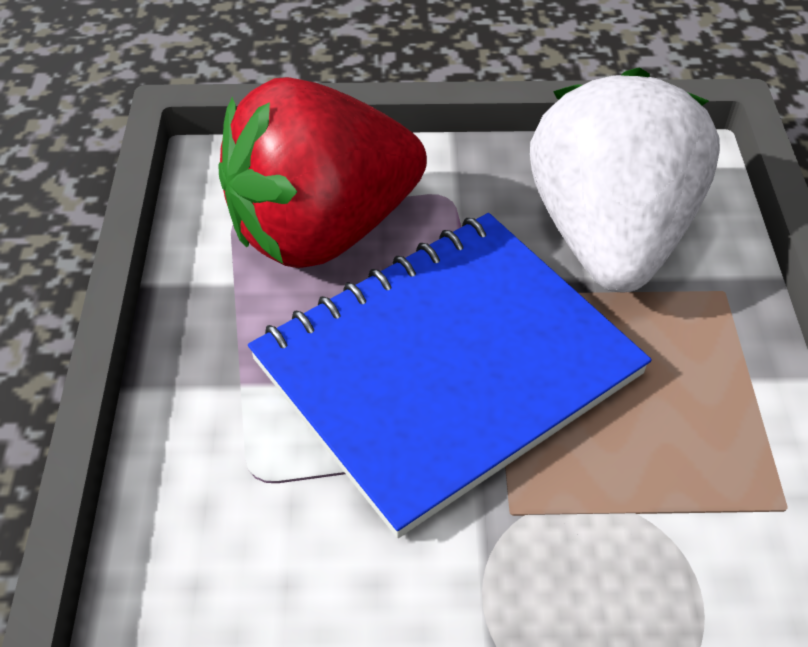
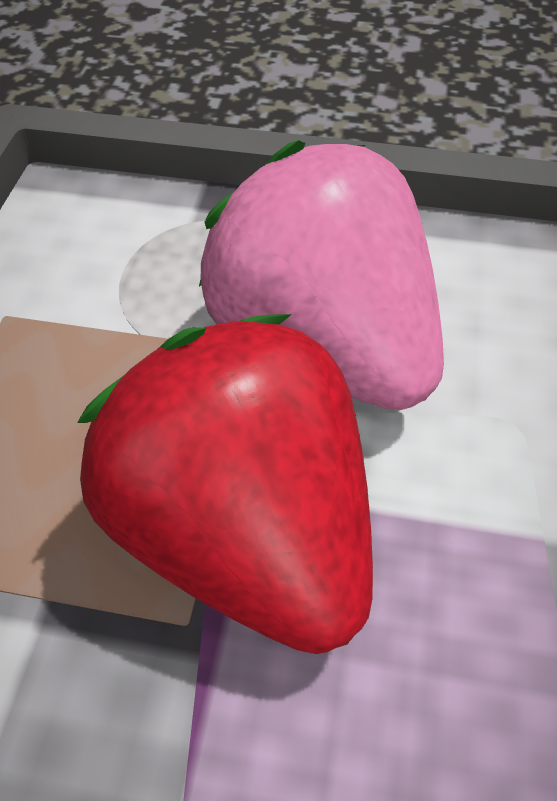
blue notebook: [248,213,651,538] = 1 -> none = 0
pink strawberry: none = 0 -> [199,140,444,410] = 1
white strawberry: [530,68,720,292] = 1 -> none = 0

